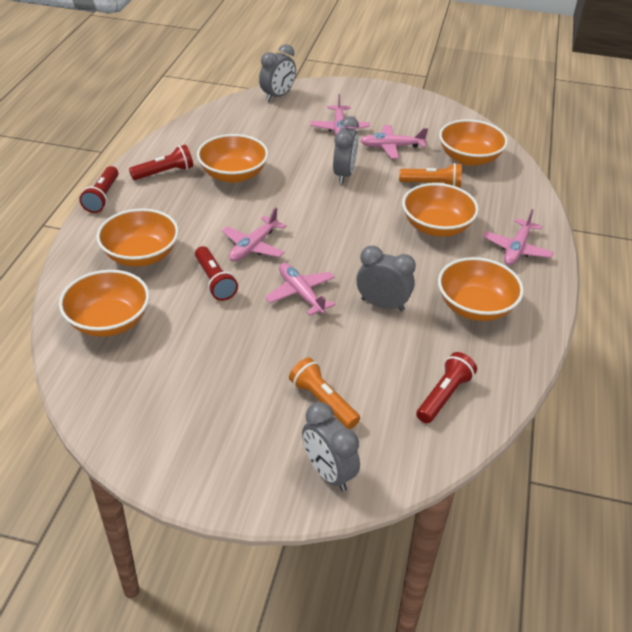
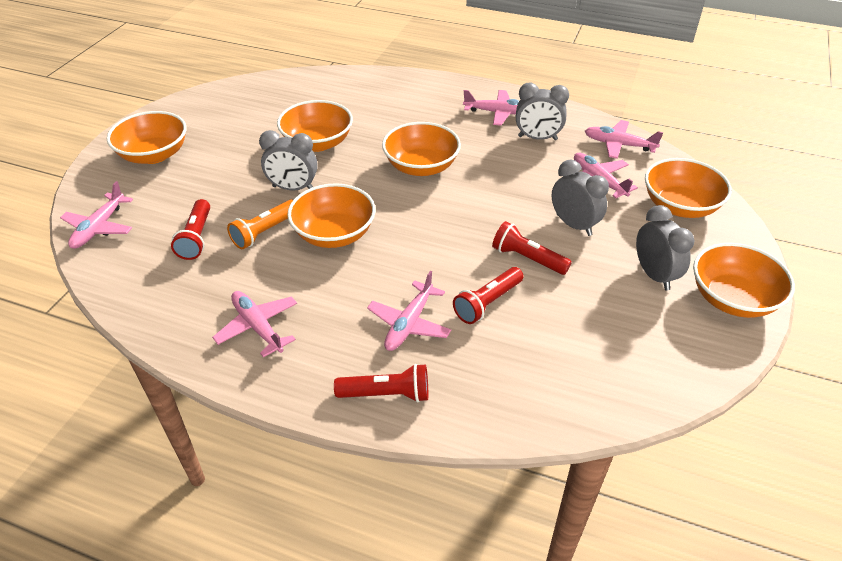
orange flashlight: [289,358,360,429] [399,163,462,188] = 2 -> [227,199,293,249] = 1
pink plane: [222,207,286,262] [265,263,336,316] [310,94,370,136] [360,125,428,159] [483,209,554,265] = 5 -> [60,181,133,249] [212,291,297,357] [367,271,451,351] [463,90,519,126] [574,153,638,198] [585,120,663,159] = 6

